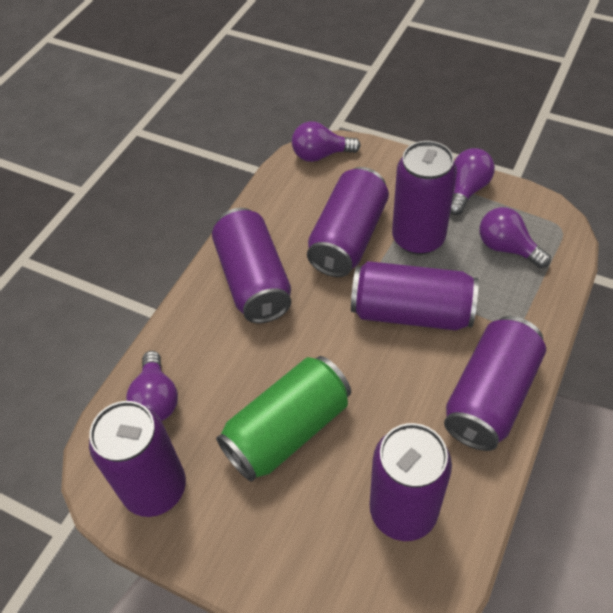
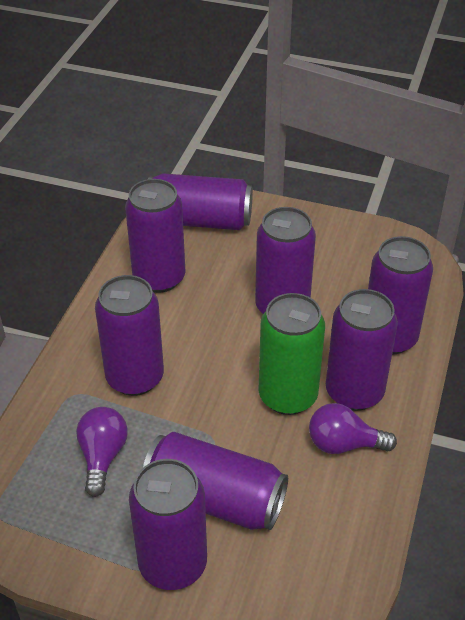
purple can: [89,401,186,517] [212,208,291,323] [307,167,389,277] [351,261,479,331] [370,423,452,541] [392,141,457,255] [444,316,546,451] = 7 -> [95,275,164,396] [125,179,185,293] [129,459,207,590] [143,432,288,530] [148,173,253,230] [255,207,316,314] [326,289,398,411] [368,236,433,355] = 8
purple light bulb: [126,351,178,421] [292,121,361,162] [450,148,495,215] [479,207,551,268] = 4 -> [76,407,128,497] [309,403,397,454] = 2

